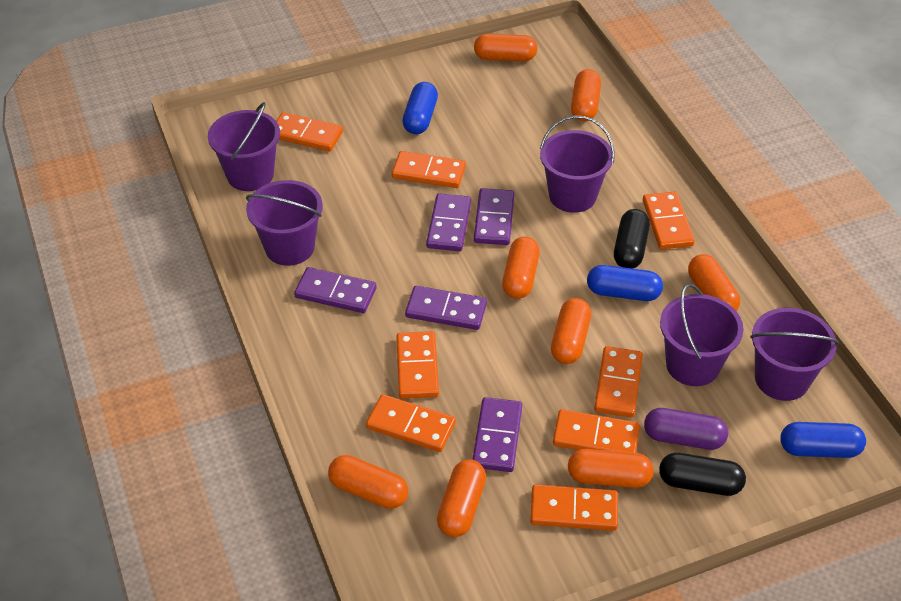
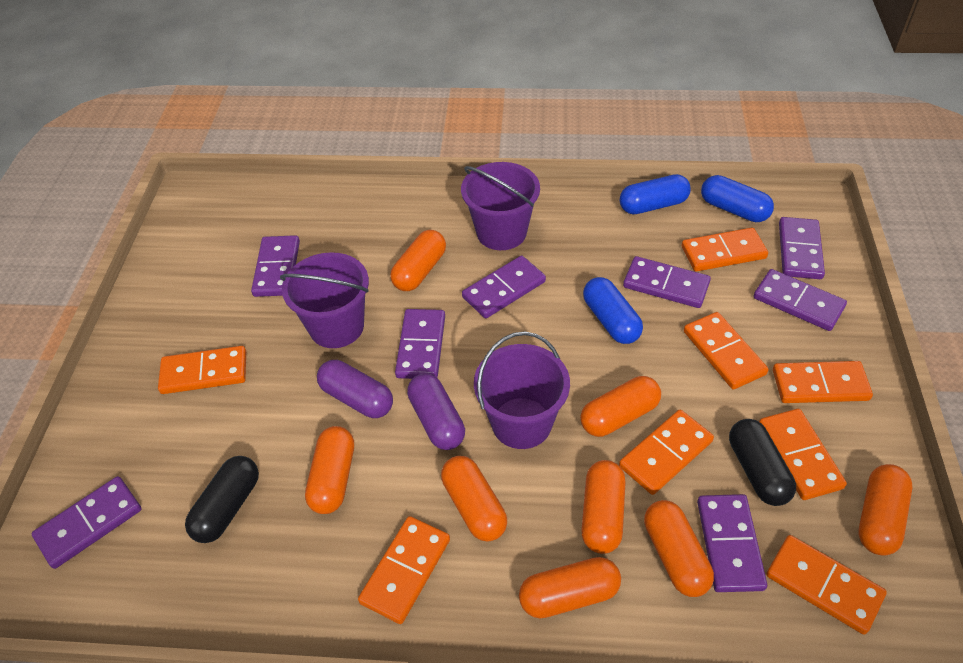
purple bucket: [208,102,280,191] [246,180,323,266] [540,115,615,213] [660,284,744,386] [750,308,839,401] = 5 -> [280,252,369,348] [461,162,540,250] [474,331,570,449] = 3
purple capsule: [644,408,728,450] = 1 -> [317,360,393,418] [407,373,465,450] = 2
purple domino: [294,267,377,313] [405,286,487,330] [426,193,471,251] [472,397,522,472] [474,188,514,245] = 5 -> [31,476,141,569] [251,235,300,297] [395,309,445,379] [462,256,546,318] [623,256,711,308] [697,494,767,592] [754,269,847,331] [779,217,825,279] = 8

